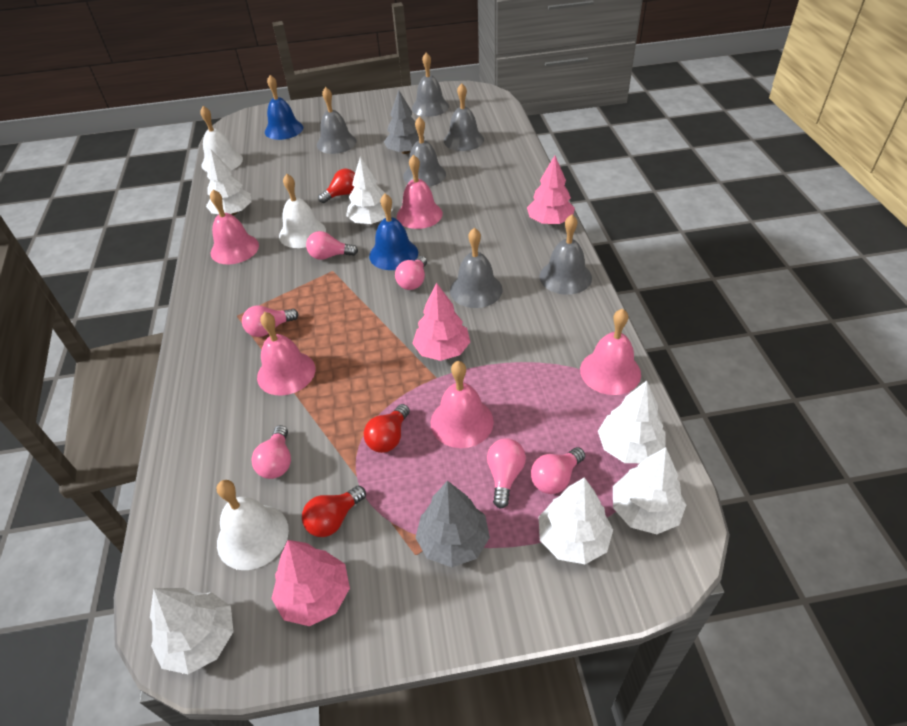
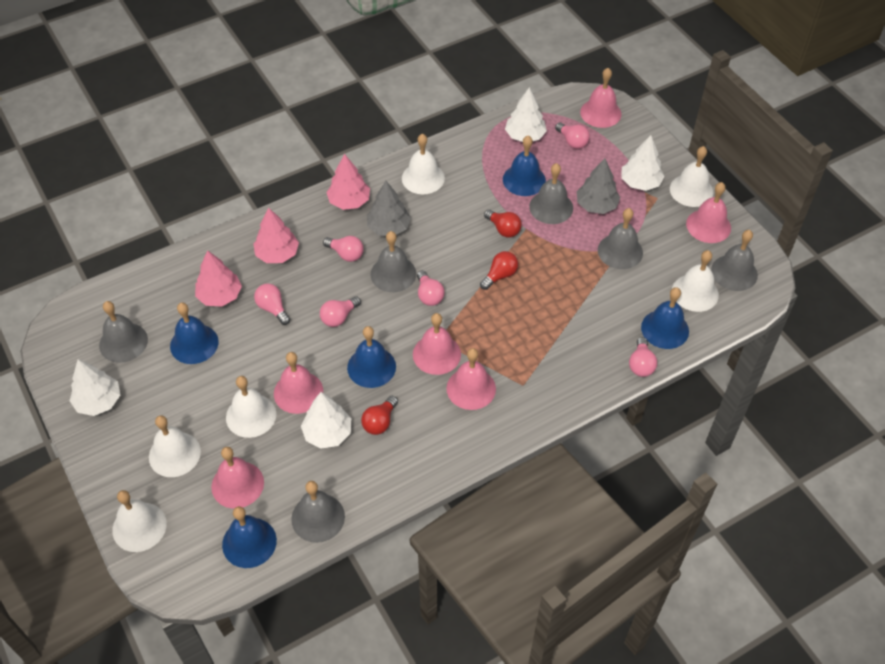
blue bell: [265,75,303,140] [369,194,418,270] = 2 -> [170,302,219,364] [222,506,277,568] [347,326,396,388] [503,136,546,196] [641,287,689,349] = 5
pink bell: [210,190,259,264] [257,312,315,396] [397,155,443,229] [431,361,494,448] [580,309,641,395] = 5 -> [211,447,264,508] [274,352,323,414] [413,313,461,375] [446,348,496,410] [580,68,621,128] [686,182,731,243] = 6
white bell: [200,106,243,172] [217,480,289,570] [279,174,326,248] = 3 -> [112,490,167,552] [149,415,201,477] [226,376,276,438] [402,134,445,194] [670,146,713,207] [672,250,719,312] = 6
white tree: [150,588,234,674] [206,150,252,215] [346,157,393,224] [539,477,613,564] [598,381,666,463] [613,447,686,534] = 6 -> [69,359,120,416] [301,392,351,449] [505,87,547,142] [621,135,665,191] = 4

